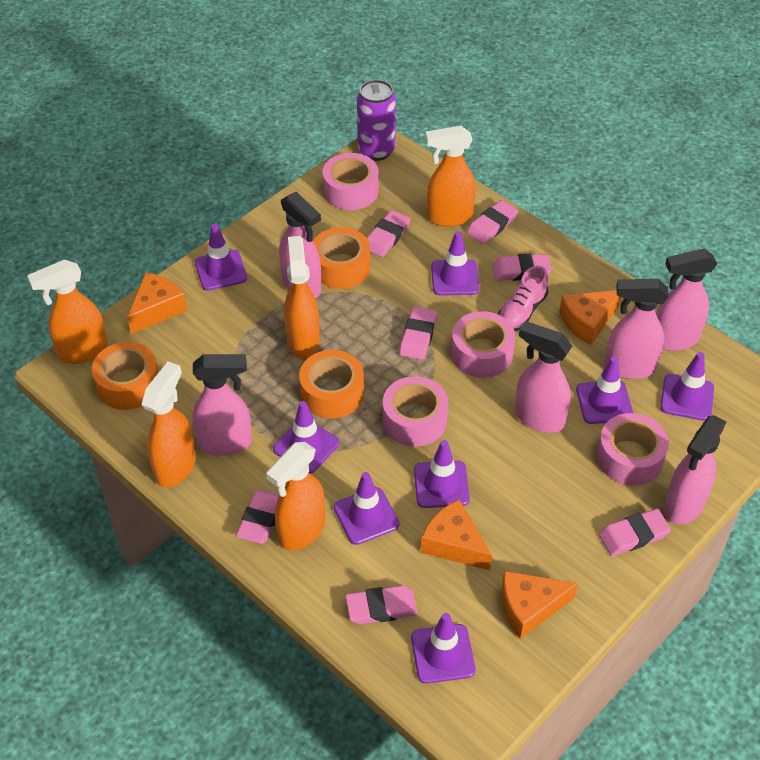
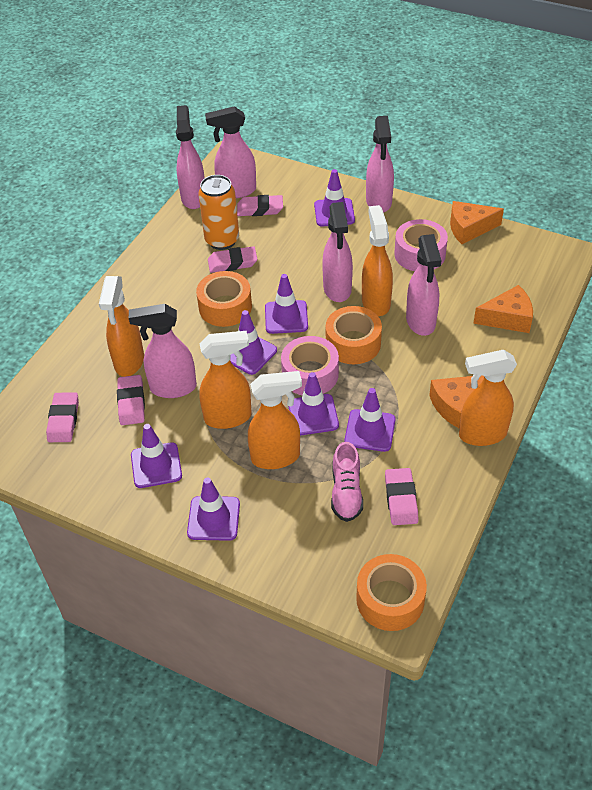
orange can: none = 0 -> [198,175,239,250] = 1
orange cheese: [127,272,188,334] [421,500,492,570] [501,571,578,639] [559,290,621,345] = 4 -> [429,375,484,428] [450,201,504,244] [473,285,533,333] = 3
pink eraser: [236,490,279,544] [345,585,418,624] [367,210,411,257] [399,306,437,360] [466,200,518,244] [492,254,551,281] [599,508,671,556] = 7 -> [46,392,79,442] [117,375,145,425] [208,246,257,273] [237,195,283,216] [385,468,418,525] = 5
pink tape: [322,153,379,210] [383,376,448,446] [451,311,515,378] [597,413,669,485] = 4 -> [281,336,339,395] [394,219,448,271] = 2
purple can: [357,80,396,161] = 1 -> none = 0
purple traffic cone: [195,224,247,291] [273,401,339,474] [334,472,400,545] [411,613,476,684] [414,440,470,508] [431,231,479,296] [576,357,633,424] [660,352,714,421] = 8 -> [131,424,182,488] [187,478,240,541] [230,310,277,375] [265,274,308,334] [288,372,339,436] [314,169,355,227] [345,388,396,452] = 7

